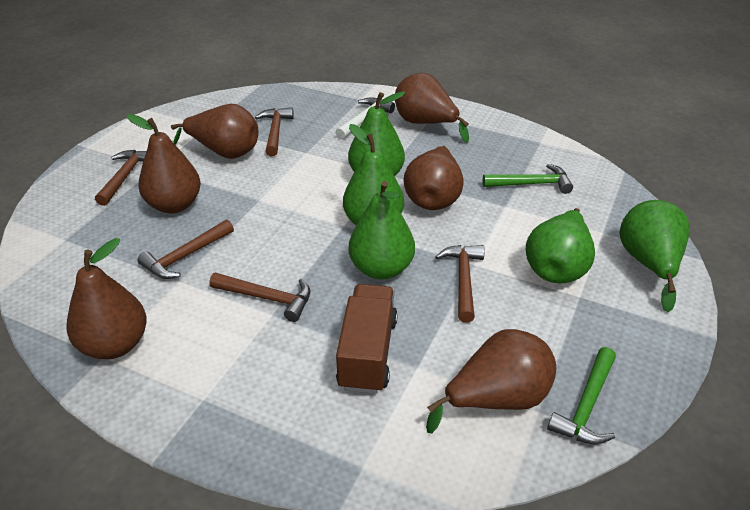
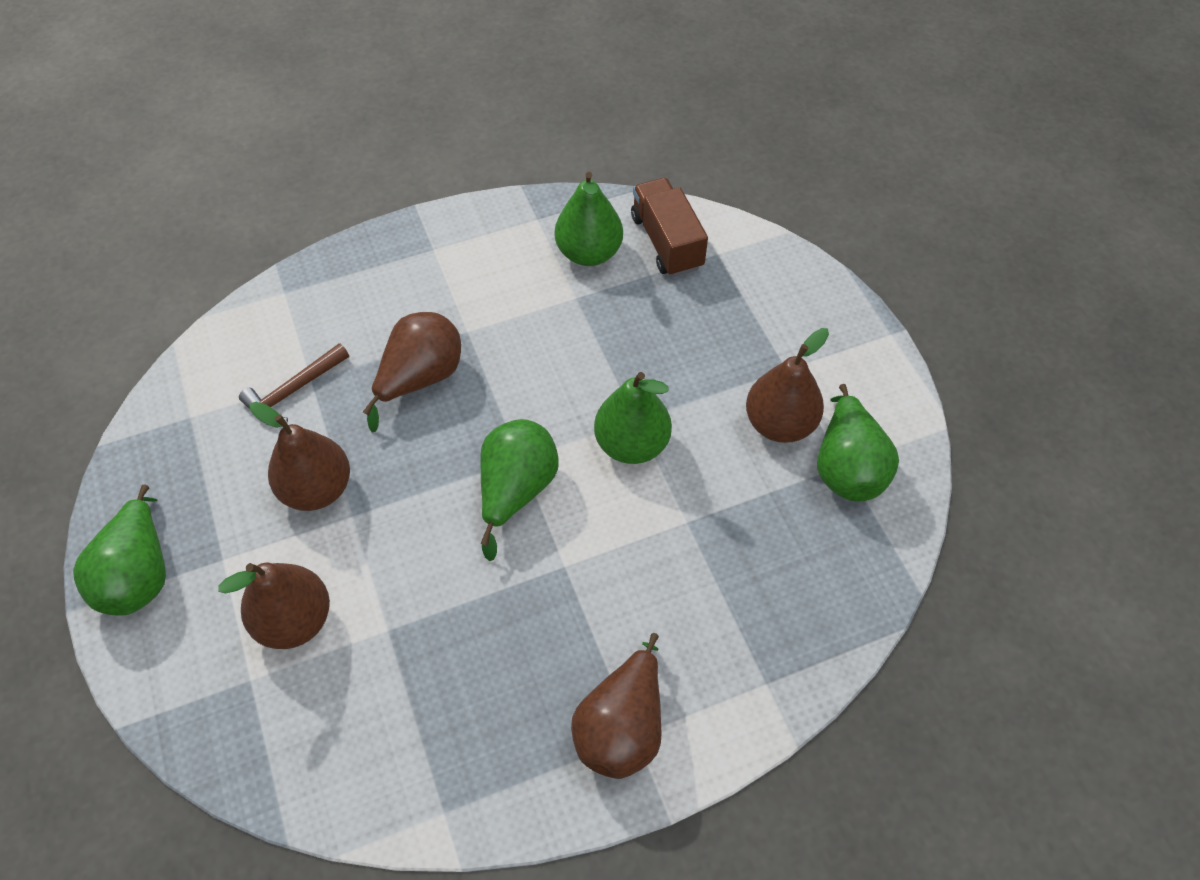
brown hammer: [95,150,146,206] [137,220,234,279] [209,273,310,322] [255,107,294,156] [435,245,485,323] = 5 -> [239,343,349,422] = 1
brown pear: [66,238,146,359] [126,114,201,213] [171,104,258,159] [395,73,469,143] [403,146,463,210] [426,329,556,434] = 6 -> [218,563,330,649] [250,402,350,511] [363,312,461,432] [571,633,662,779] [746,328,829,443] = 5
green hammer: [483,164,573,194] [547,347,616,444] = 2 -> none = 0
white hammer: [335,97,395,139] = 1 -> none = 0

